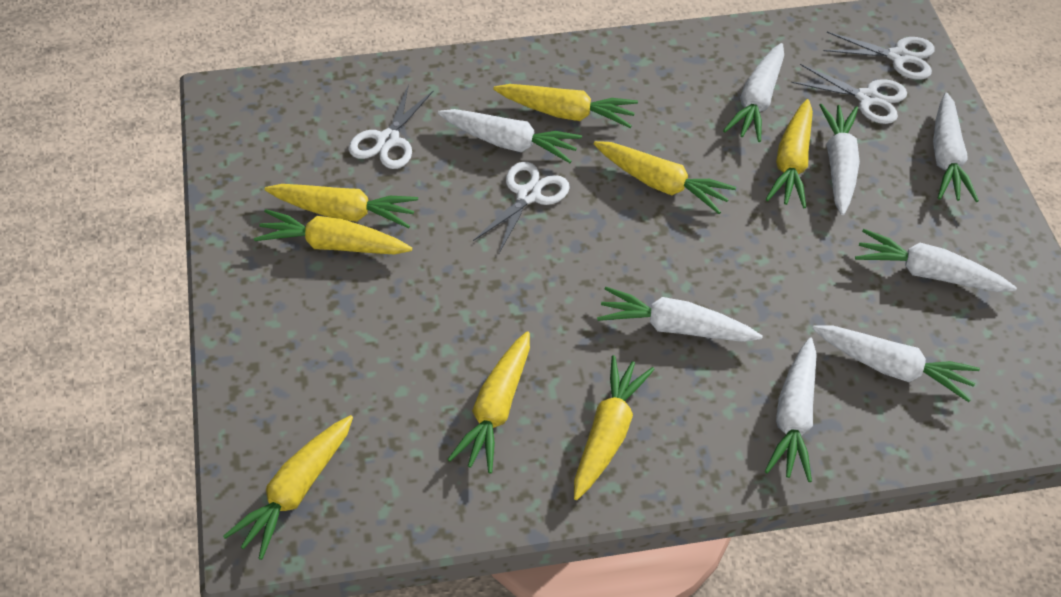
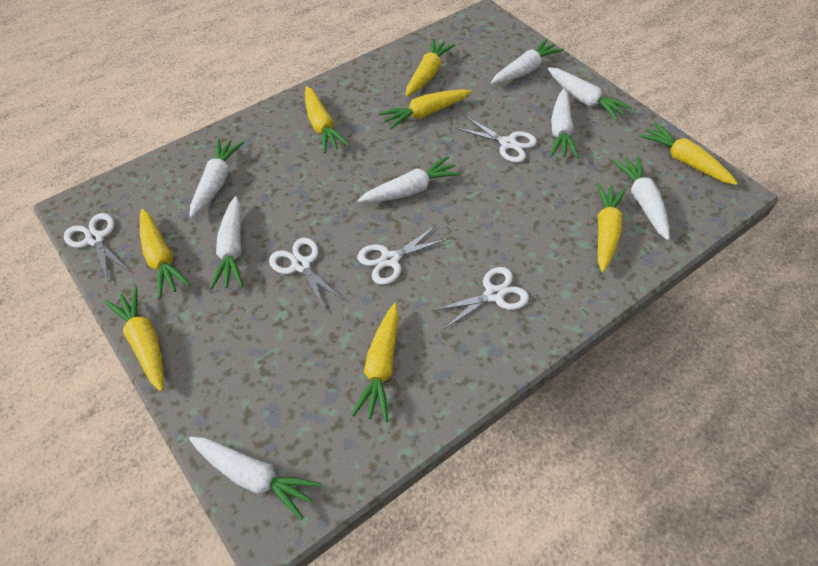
white scissors: [349,84,433,169] [473,162,570,253] [791,64,907,124] [823,32,935,80] = 4 -> [64,213,131,281] [269,238,345,311] [357,226,448,285] [432,267,529,329] [456,117,537,163] = 5

